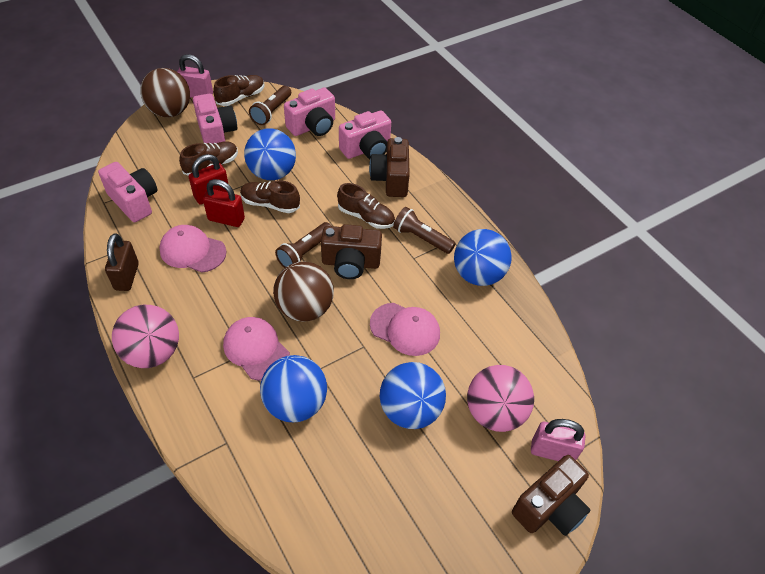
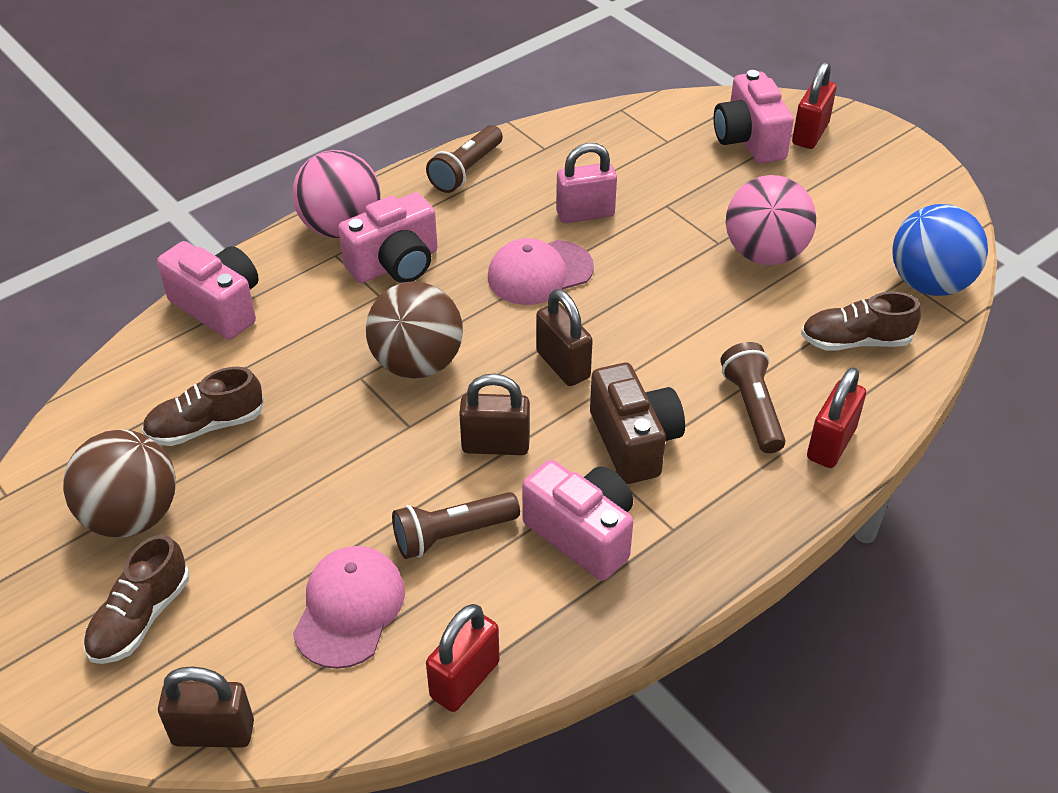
blue ball: [244,128,296,180] [260,355,327,422] [380,362,446,429] [454,229,512,286] = 4 -> [892,204,988,296] = 1
brown camera: [321,224,382,279] [369,137,410,197] [512,455,590,536] = 3 -> [590,363,685,484] = 1
brown padlock: [105,233,139,291] = 1 -> [158,667,254,748] [459,374,530,455] [536,289,593,386] = 3
brown shoe: [179,141,238,176] [213,75,265,106] [240,180,300,213] [337,183,395,229] = 4 -> [84,535,189,664] [142,367,264,446] [801,292,921,351] = 3
pink cap: [159,225,226,273] [223,317,290,381] [370,303,440,356] = 3 -> [293,546,405,669] [488,238,594,305] = 2
pink padlock: [177,54,213,98] [531,419,585,461] = 2 -> [556,143,617,223] = 1
red padlock: [189,154,228,205] [203,179,245,227] = 2 -> [426,604,500,712] [792,62,836,149] [807,367,866,468] = 3

